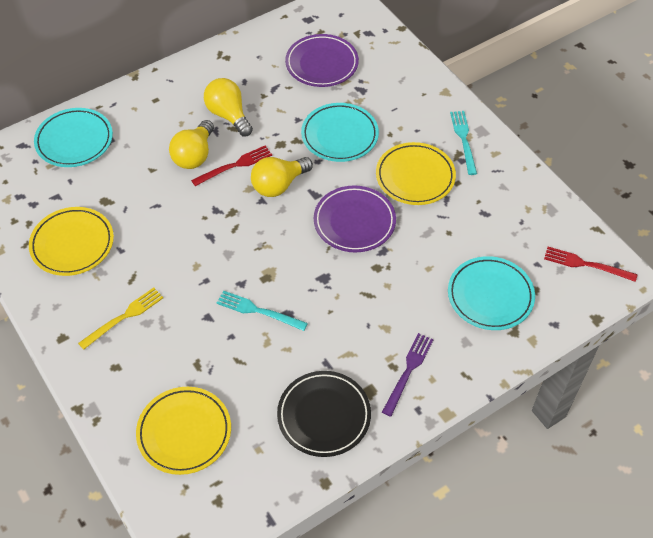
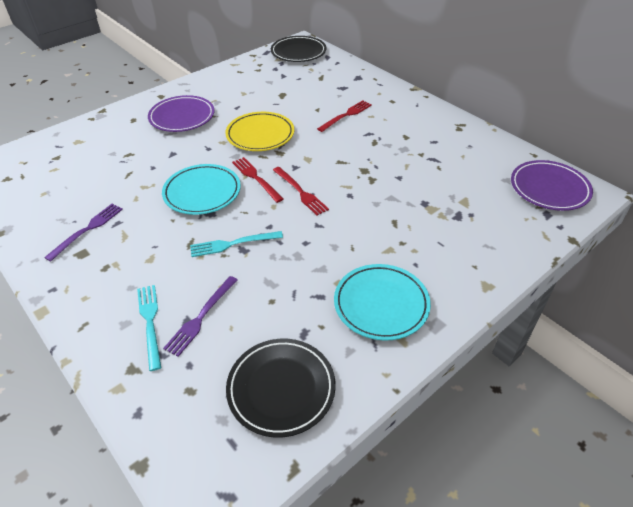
black plate: [277,371,371,457] = 1 -> [226,339,336,438] [271,36,326,62] = 2
purple fork: [382,333,434,417] = 1 -> [44,204,123,262] [163,276,238,357] = 2
red fork: [191,146,272,186] [544,247,637,282] = 2 -> [232,157,283,203] [273,167,329,215] [317,100,372,132] = 3
turquoise plate: [34,108,113,167] [301,103,379,162] [448,256,535,330] = 3 -> [162,164,241,215] [334,264,431,341] = 2
yellow fork: [78,288,163,350] = 1 -> none = 0
yellow light bulb: [169,120,214,169] [204,78,253,136] [251,157,313,197] = 3 -> none = 0
yellow plate: [29,207,114,276] [136,387,231,475] [376,142,456,205] = 3 -> [225,112,294,151] = 1

